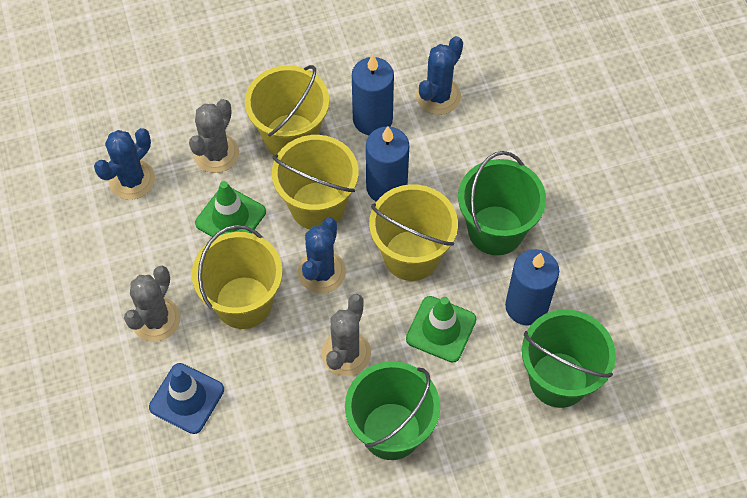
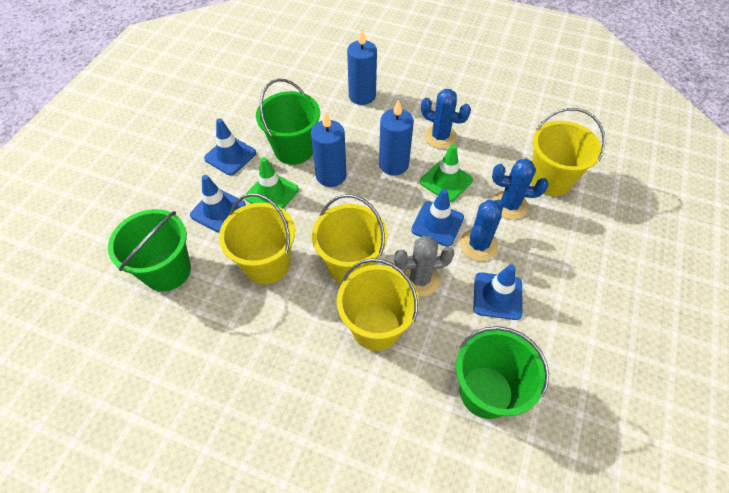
blue traffic cone: [149,363,224,434] = 1 -> [190,175,246,233] [204,118,256,175] [411,189,464,247] [473,264,523,320] = 4
grey cactus: [124,266,181,342] [189,99,239,173] [321,294,371,376] = 3 -> [394,236,454,297] = 1

